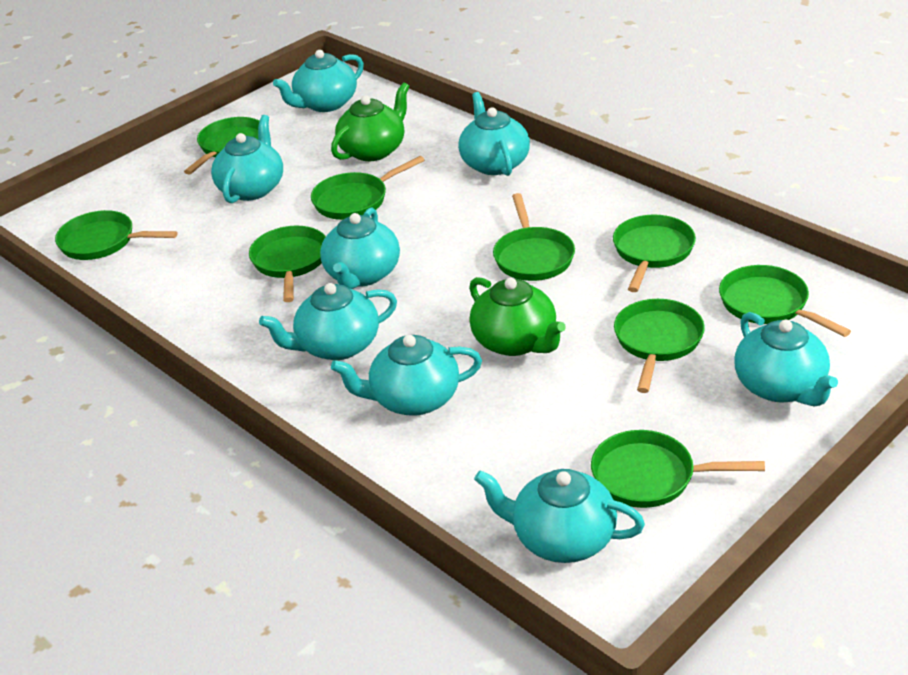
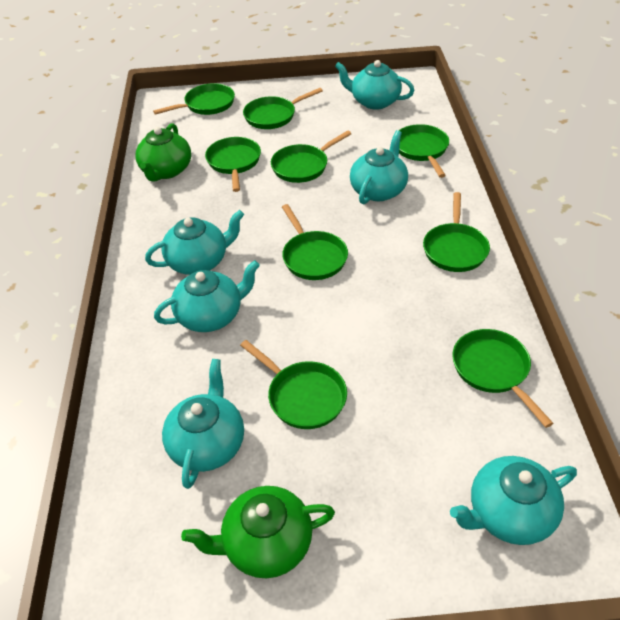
turquoise teapot: [211,115,283,203] [259,283,397,360] [273,50,364,112] [320,207,400,289] [331,335,482,416] [458,92,530,176] [474,469,645,563] [734,312,838,407] = 8 -> [145,210,244,275] [154,260,260,332] [162,359,244,489] [335,60,414,110] [350,130,408,204] [450,456,577,545] = 6

